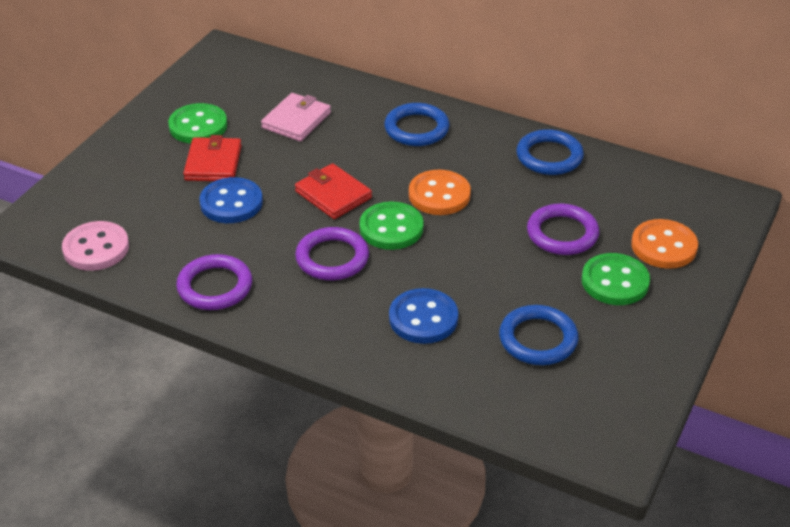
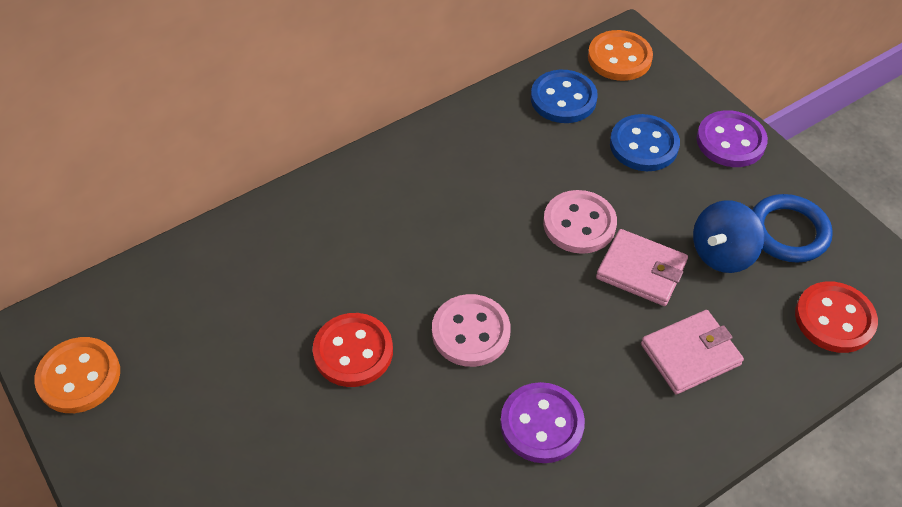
blue ring: [384,103,450,146] [499,305,578,365] [516,129,584,175] = 3 -> [752,194,833,263] = 1
blue spinning top: none = 0 -> [693,200,764,273] = 1
green button: [168,103,227,144] [360,202,423,250] [582,253,650,305] = 3 -> none = 0
pink button: [62,221,129,271] = 1 -> [432,294,510,367] [543,190,617,254] = 2
pink wallet: [261,93,331,141] = 1 -> [596,229,688,306] [641,310,744,394] = 2
purple button: none = 0 -> [500,382,585,463] [697,110,768,167] = 2
purple ring: [176,254,252,310] [295,227,369,280] [527,203,599,255] = 3 -> none = 0
red button: none = 0 -> [313,313,393,387] [795,281,878,353] = 2
red wallet: [183,135,242,181] [295,163,372,219] = 2 -> none = 0

